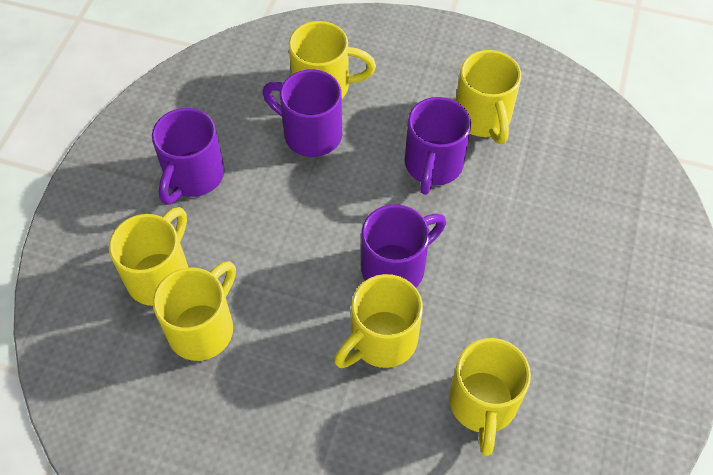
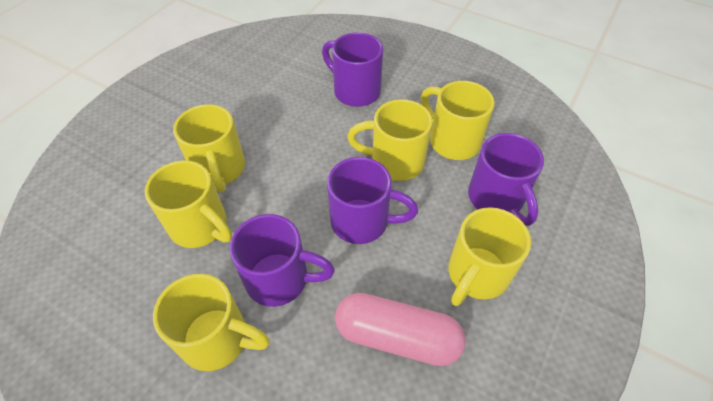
pink capsule: none = 0 -> [335,293,466,366] = 1

